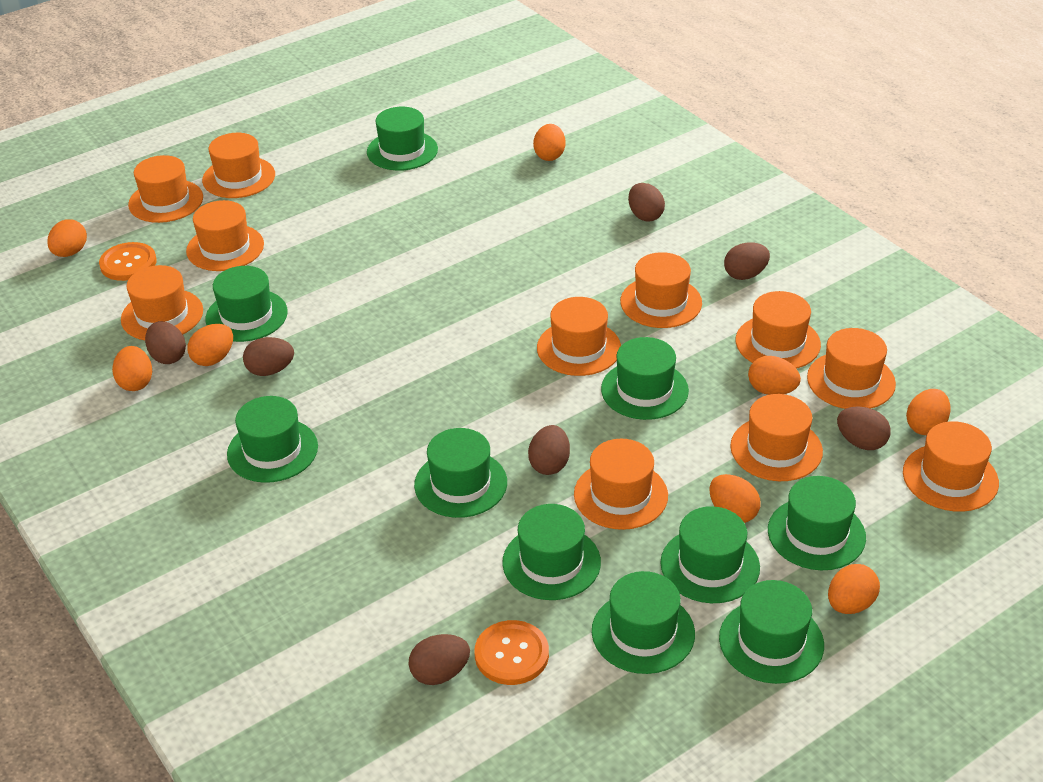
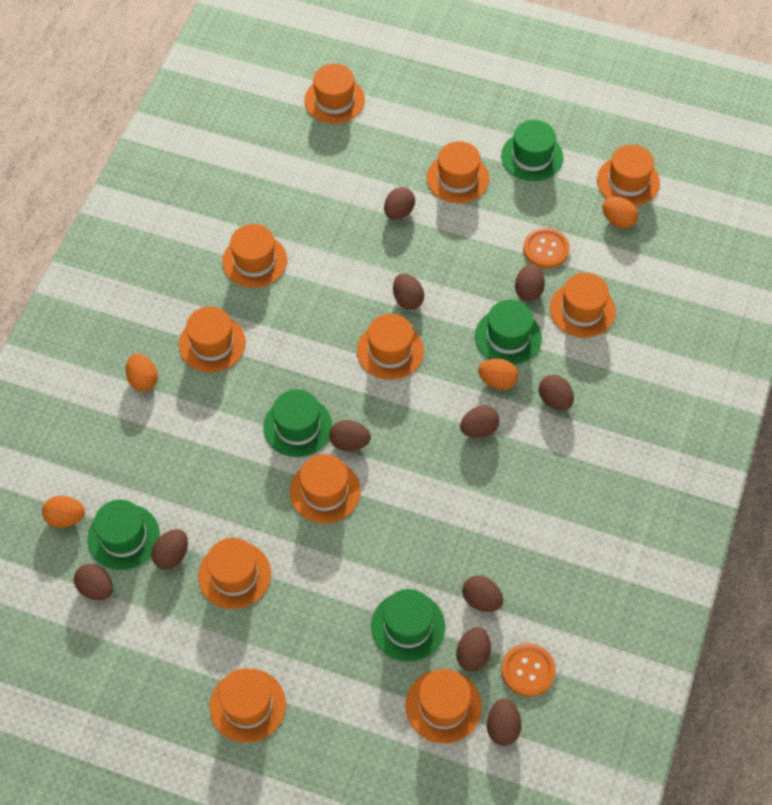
brown egg: [145,321,186,364] [243,337,294,376] [409,634,470,685] [528,425,570,475] [628,183,665,222] [724,242,770,280] [837,407,891,450] = 7 -> [74,564,113,600] [151,529,188,570] [329,420,371,451] [384,187,415,220] [393,273,424,310] [456,627,491,672] [460,406,500,438] [462,575,503,612] [487,699,521,746] [515,264,545,301] [539,375,574,410] = 11
green hat: [205,266,288,342] [227,396,318,483] [367,107,438,171] [414,428,507,518] [502,504,601,600] [592,571,695,674] [601,337,689,420] [660,506,760,603] [719,580,824,684] [768,476,866,570] = 10 -> [88,500,160,570] [263,389,332,457] [371,589,445,662] [475,300,542,365] [501,120,563,181] = 5
orange egg: [47,219,87,257] [112,346,152,391] [187,324,233,366] [533,124,566,161] [710,474,760,523] [748,356,801,395] [828,564,880,614] [906,389,950,435] = 8 -> [42,496,85,528] [126,354,158,392] [478,359,518,390] [602,197,638,229] = 4

